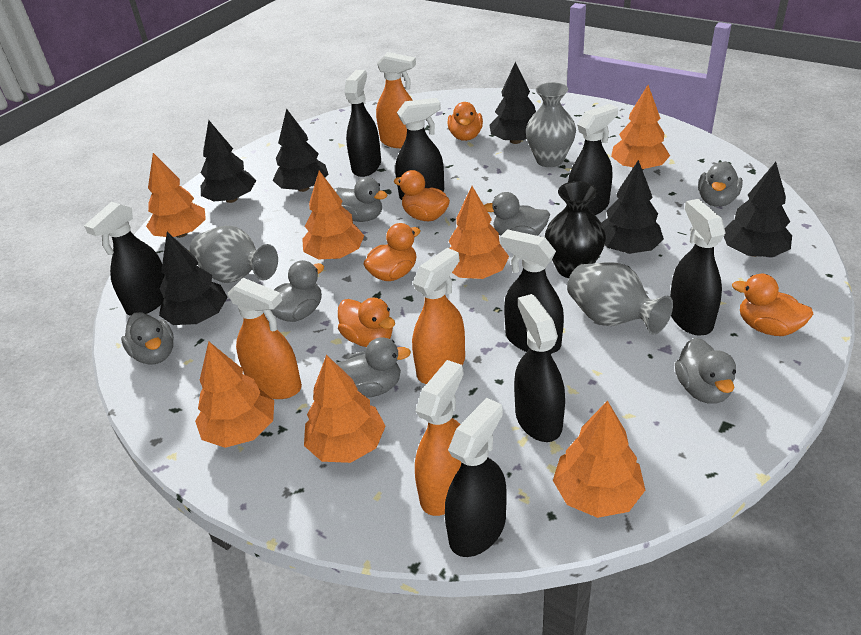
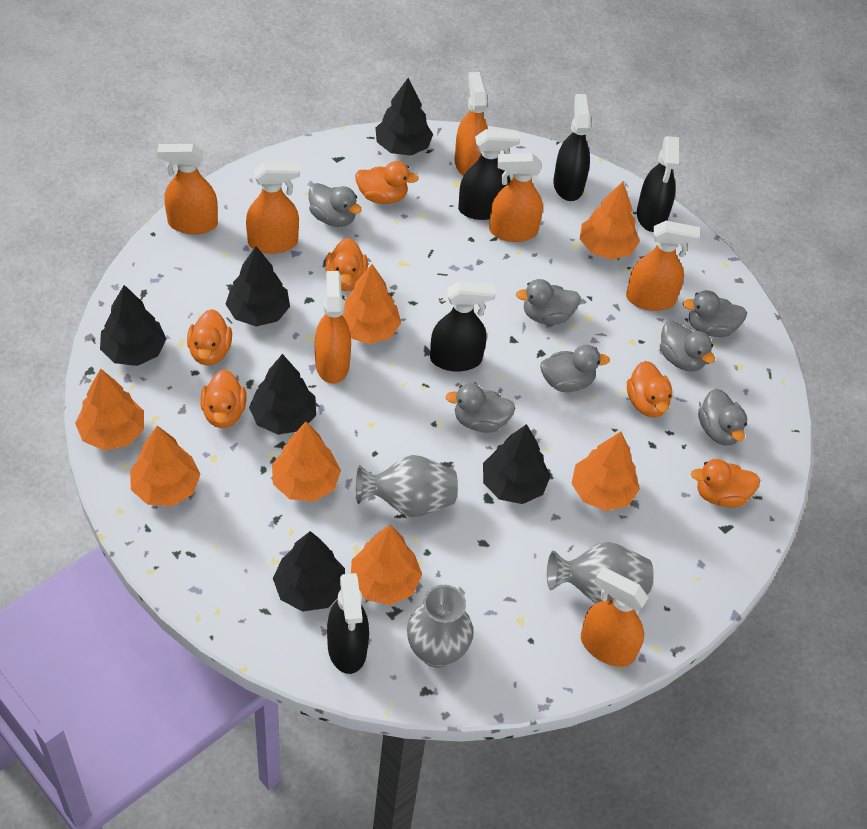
black spray bottle: [84,202,165,316] [345,70,381,177] [395,98,444,200] [445,398,507,557] [500,229,564,354] [514,294,565,442] [568,104,618,215] [670,199,725,336] = 8 -> [327,573,369,674] [430,281,495,372] [458,129,520,220] [553,94,591,201] [637,136,679,232] = 5
black vase: [545,181,606,278] = 1 -> none = 0
orange duck: [338,298,395,347] [363,223,421,281] [394,170,450,221] [448,102,483,141] [732,274,814,336] = 5 -> [187,309,232,366] [200,369,246,428] [325,238,368,291] [355,161,419,204] [627,361,672,417] [691,459,760,507] = 6
orange spray bottle: [228,278,302,399] [376,52,416,148] [412,248,465,384] [415,360,464,516] = 4 -> [157,144,218,234] [246,162,300,254] [315,271,351,384] [454,72,488,176] [489,153,543,242] [581,567,648,667] [626,221,700,311] = 7

